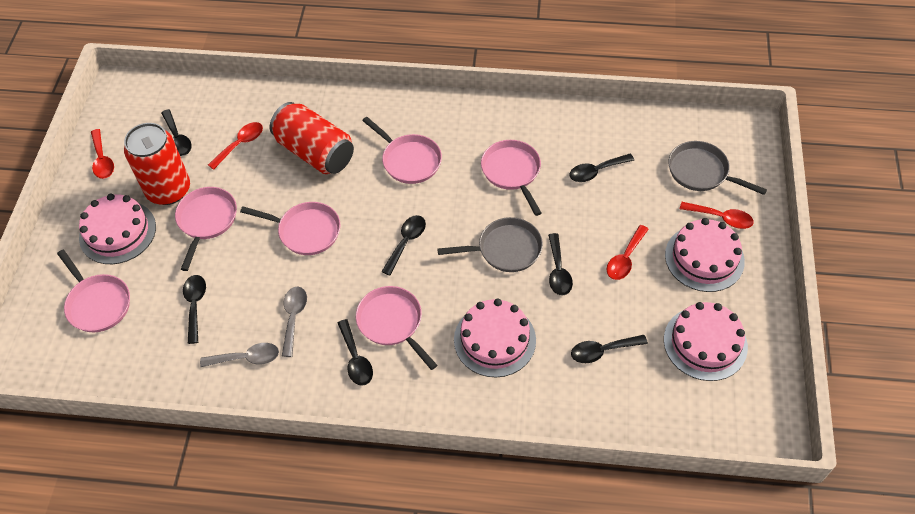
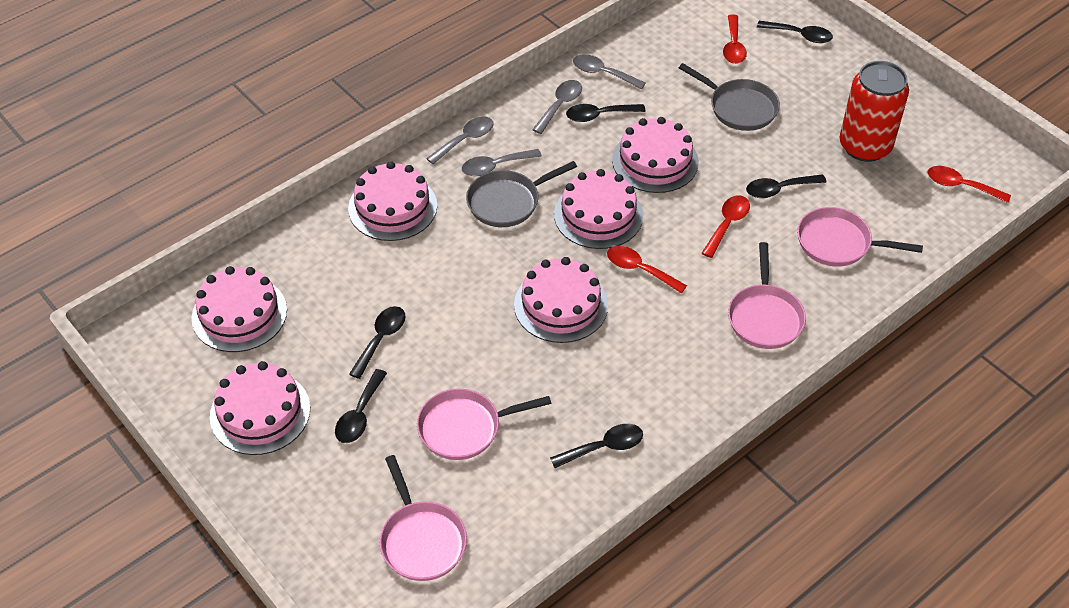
black spoon: [161,109,192,156] [183,275,206,344] [338,319,373,386] [381,215,426,276] [548,233,573,295] [569,154,634,182] [571,335,648,363] = 7 -> [335,369,387,443] [349,306,406,379] [550,424,643,468] [566,104,646,122] [746,174,827,198] [757,21,833,43] = 6
grey spoon: [200,343,279,367] [282,287,307,357] = 2 -> [426,116,494,164] [462,149,542,176] [532,80,582,134] [573,54,646,90] = 4
pink cake: [79,194,156,264] [454,298,536,377] [664,302,748,381] [665,218,745,292] = 4 -> [192,266,287,352] [210,361,310,455] [348,161,437,241] [514,257,608,343] [554,169,643,249] [612,117,699,193] = 6
pink pan: [57,250,130,332] [175,187,237,271] [240,202,341,255] [356,286,437,370] [362,117,442,184] [481,140,541,216] = 6 -> [379,455,467,581] [417,389,552,460] [728,242,806,349] [797,207,923,266] = 4
red can: [124,123,190,205] [270,102,354,174] = 2 -> [839,61,909,162] = 1

